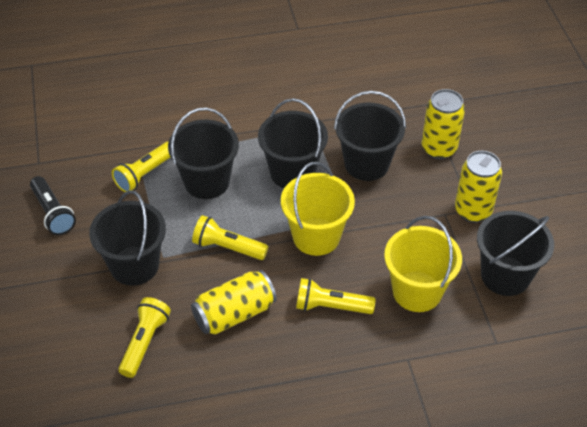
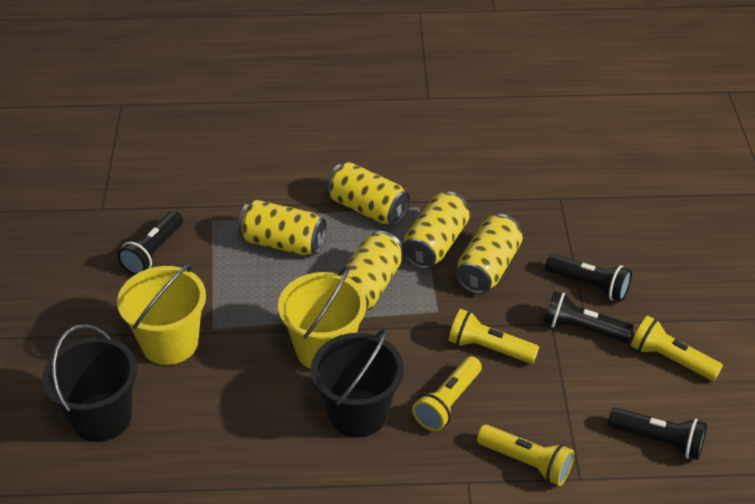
black bucket: [89,190,166,286] [168,107,239,199] [258,98,328,188] [334,91,406,181] [477,211,554,296] = 5 -> [42,324,137,442] [311,329,404,437] = 2
black flashlight: [30,176,76,235] = 1 -> [118,211,183,275] [544,291,634,343] [545,254,632,301] [608,408,707,460] = 4
yellow can: [191,270,277,335] [422,89,465,160] [455,151,502,223] = 3 -> [238,200,327,255] [326,162,410,225] [342,231,403,311] [402,191,470,269] [456,214,523,294] = 5

